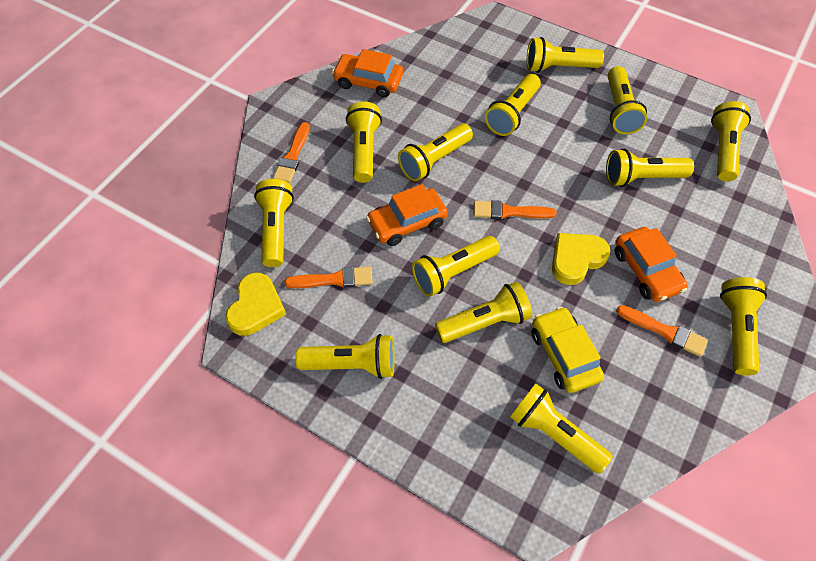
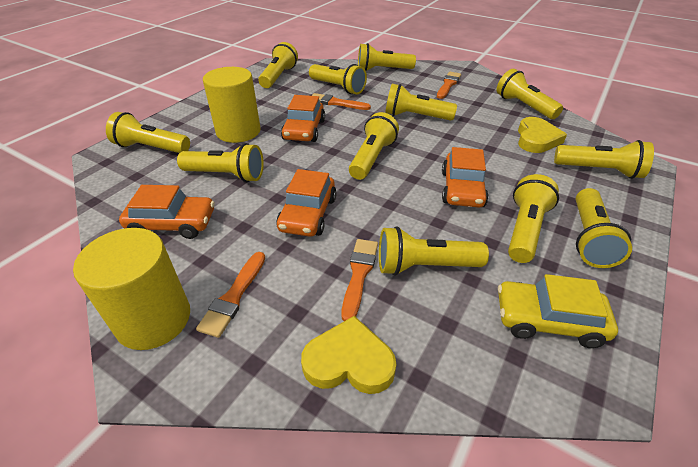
orange car: [332,49,403,98] [366,184,448,246] [615,227,688,302] = 3 -> [119,185,215,239] [276,169,337,237] [281,95,325,142] [442,147,489,208] = 4
yellow cylinder: none = 0 -> [73,228,190,350] [203,67,261,143] = 2
yellow flashlight: [254,179,294,267] [295,334,395,379] [346,101,382,183] [398,124,473,181] [412,236,500,297] [435,282,532,343] [485,74,541,136] [510,384,613,474] [527,37,604,73] [606,149,694,187] [608,66,647,134] [711,101,751,181] [720,277,767,375] = 13 -> [106,112,190,153] [177,143,264,182] [258,42,298,88] [309,64,367,94] [349,112,399,180] [358,43,416,71] [379,226,489,276] [385,84,457,121] [497,69,563,119] [508,174,559,263] [554,140,654,179] [576,188,632,268] = 12

